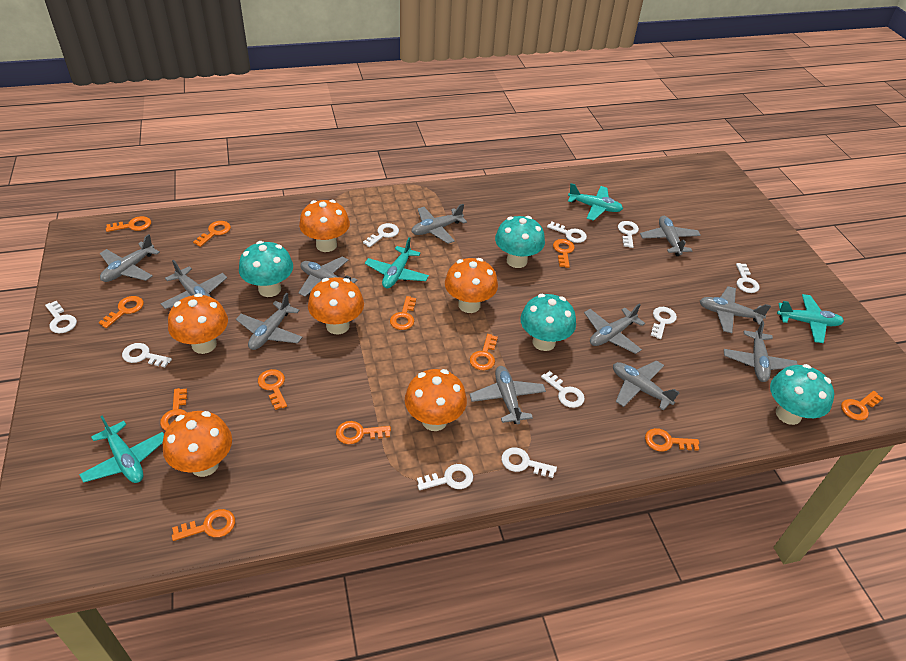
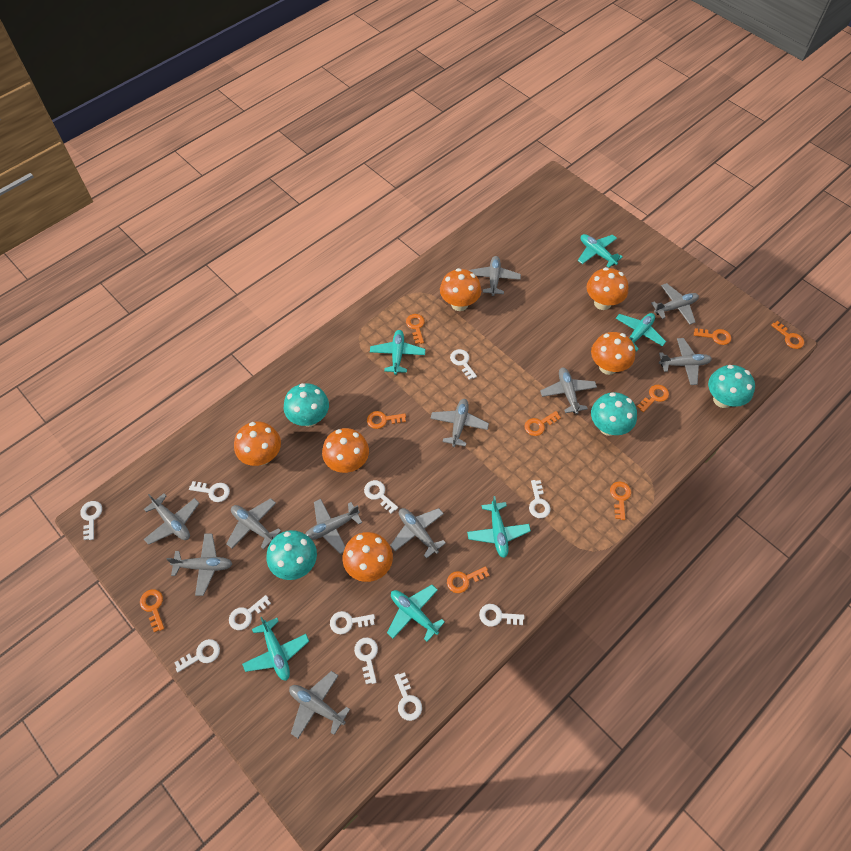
orange key: [99,296,144,328] [106,216,151,232] [160,388,187,431] [172,509,235,541] [193,221,231,247] [258,369,287,410] [336,421,391,444] [390,296,416,330] [470,334,498,370] [553,239,575,268] [645,428,699,452] [841,391,883,420] = 12 -> [140,589,164,632] [367,411,406,429] [406,314,425,344] [447,566,489,593] [524,411,561,436] [610,482,631,520] [637,385,669,412] [694,328,731,345] [771,321,804,349] = 9
turquoise plane: [79,416,164,483] [365,237,429,289] [568,183,623,221] [777,294,844,343] = 4 -> [242,617,309,681] [370,330,425,375] [387,585,445,642] [467,496,531,558] [578,234,623,268] [616,313,666,351] = 6
white key: [45,301,77,333] [122,343,172,367] [363,223,399,247] [417,464,473,490] [501,447,557,478] [541,371,585,408] [547,222,587,243] [618,221,639,248] [651,307,677,339] [736,263,760,293] = 10 -> [80,501,102,540] [174,639,220,672] [189,481,230,502] [229,595,271,630] [330,611,375,634] [354,637,378,684] [364,480,398,513] [394,672,422,721] [450,349,477,380] [479,604,524,627] [529,480,551,518] = 11

